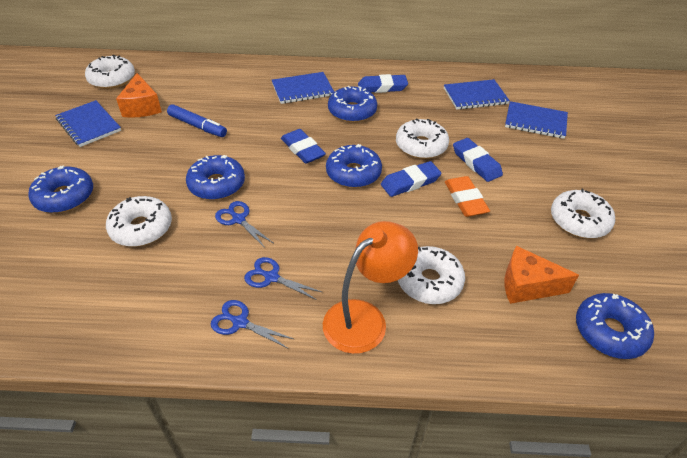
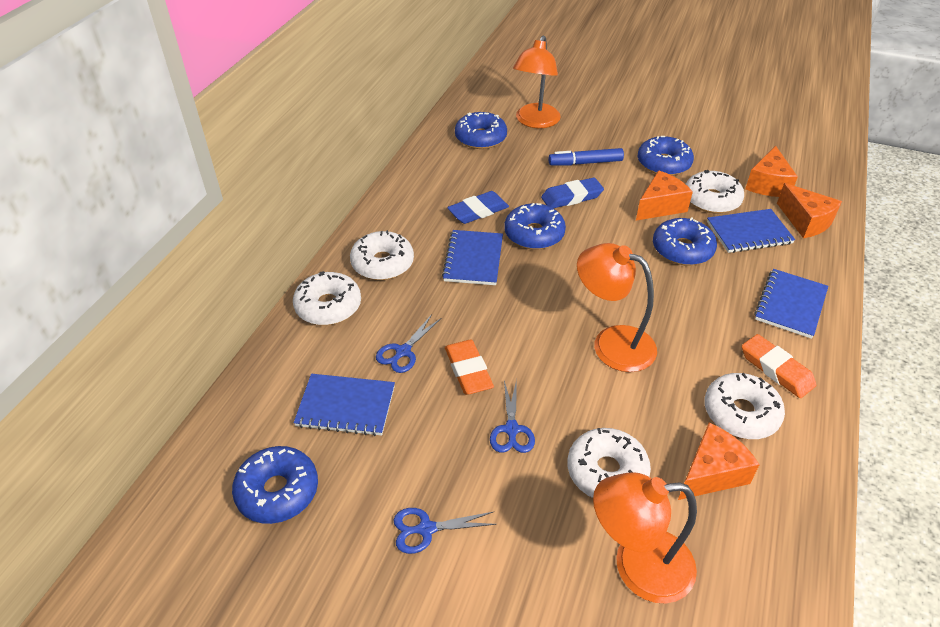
blue eraser: [281,129,326,164] [358,74,408,93] [381,161,441,197] [453,138,503,182] = 4 -> [447,191,509,224] [541,177,604,208] = 2
orange cheese: [116,73,162,118] [505,246,579,304] = 2 -> [636,170,693,220] [678,423,760,500] [745,146,798,197] [777,183,842,238] = 4
orange eraser: [445,176,490,217] = 1 -> [445,340,494,395] [742,334,816,398] = 2
orange lamp: [323,221,418,354] = 1 -> [513,35,561,128] [577,243,657,372] [593,472,697,604] = 3

